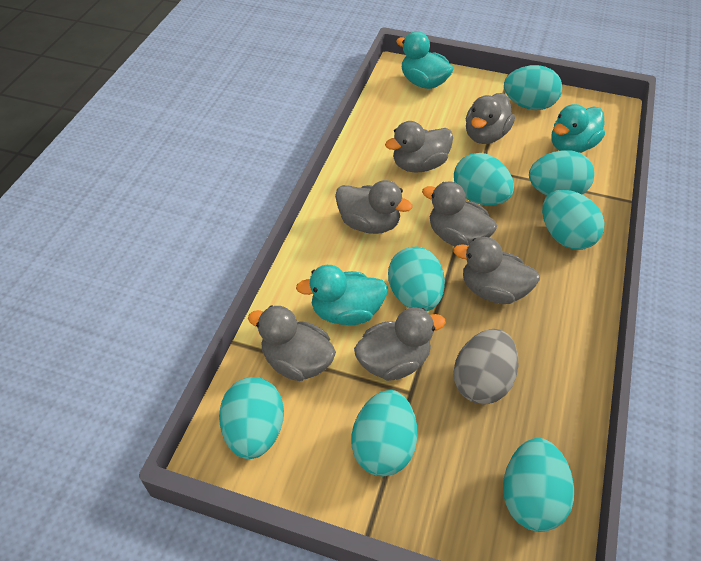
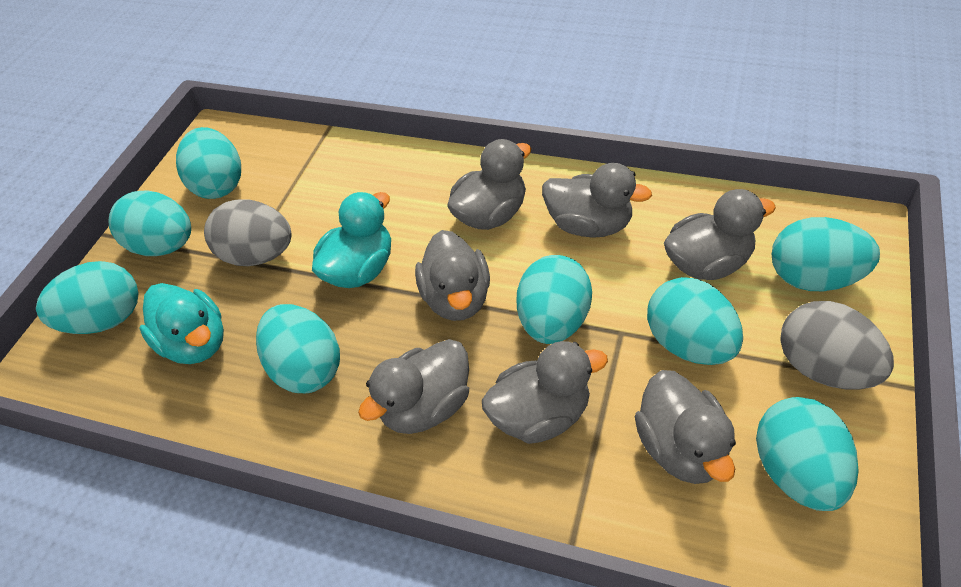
grey egg: [453,329,518,405] = 1 -> [204,199,291,266] [780,301,894,389] = 2
turquoise duck: [296,265,388,325] [396,31,454,89] [551,104,605,153] = 3 -> [140,283,224,364] [312,192,391,288] = 2

